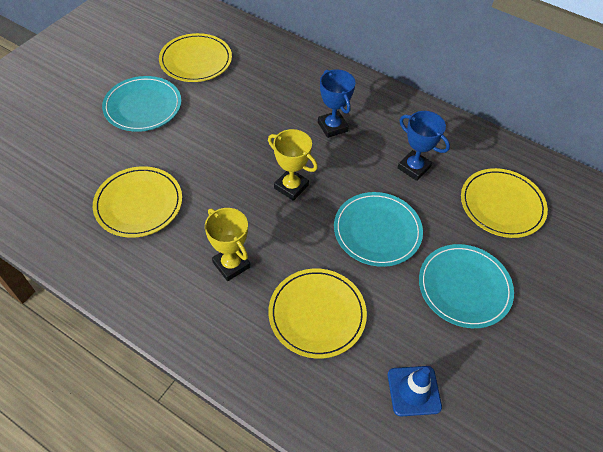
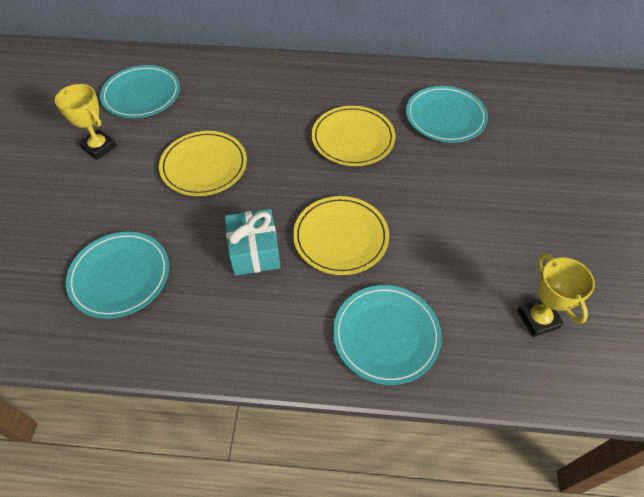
blue traffic cone: [388,366,442,416] = 1 -> none = 0
blue trophy: [318,70,356,138] [398,111,450,181] = 2 -> none = 0
turquoise gift: none = 0 -> [225,209,280,276] = 1
turquoise plate: [102,76,181,132] [334,192,423,267] [419,244,514,328] = 3 -> [66,232,169,319] [100,65,180,118] [333,285,442,385] [406,86,488,143] = 4
yellow plate: [93,166,182,238] [159,33,232,82] [269,269,367,359] [461,168,548,238] = 4 -> [159,131,247,196] [293,196,389,275] [312,106,395,166] = 3

